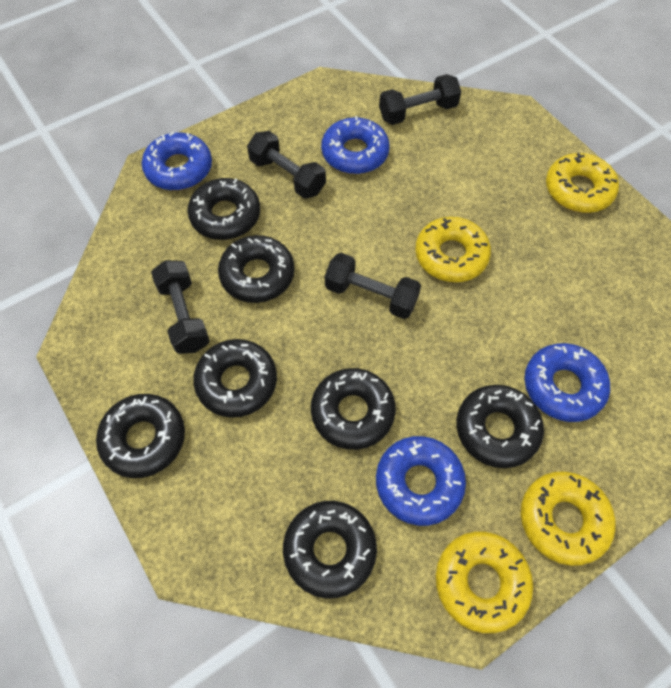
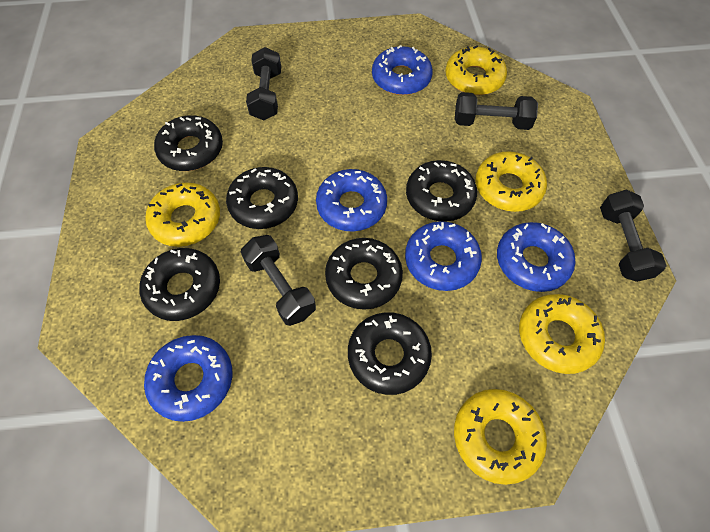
black donut: [96,394,185,478] [187,178,260,240] [193,339,277,418] [218,235,295,303] [283,501,377,599] [311,368,396,450] [456,385,544,468] = 7 -> [139,248,220,321] [154,116,223,171] [226,167,298,229] [325,238,403,310] [348,312,432,395] [406,160,477,222] = 6
blue donut: [142,132,212,190] [321,116,390,174] [376,436,466,526] [524,343,610,422] = 4 -> [144,335,232,422] [316,169,387,232] [372,45,433,95] [405,221,482,291] [497,222,575,292] = 5
yellow donut: [415,217,491,282] [436,531,533,633] [521,471,615,566] [546,153,619,213] = 4 -> [145,182,220,247] [445,45,507,95] [454,389,547,485] [476,151,547,212] [519,294,605,374] = 5

